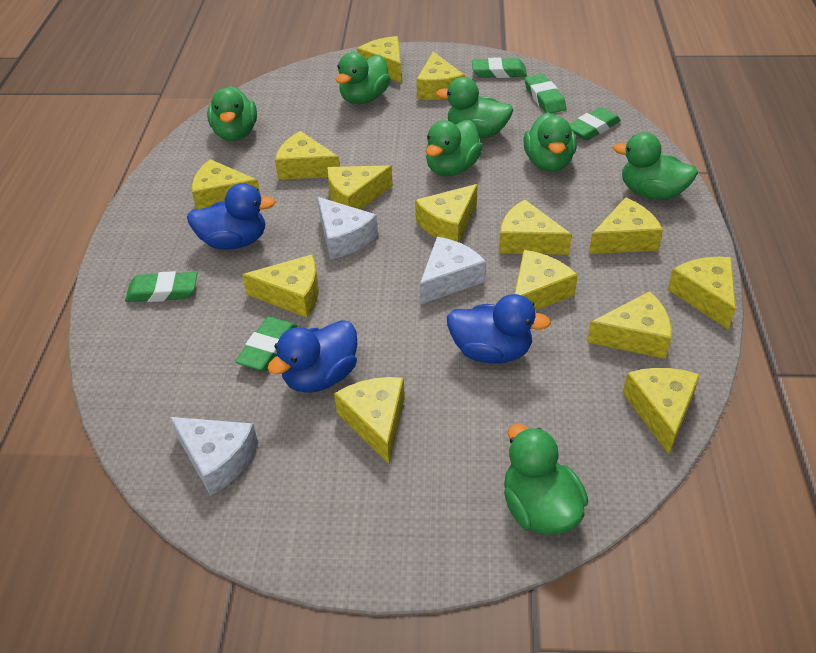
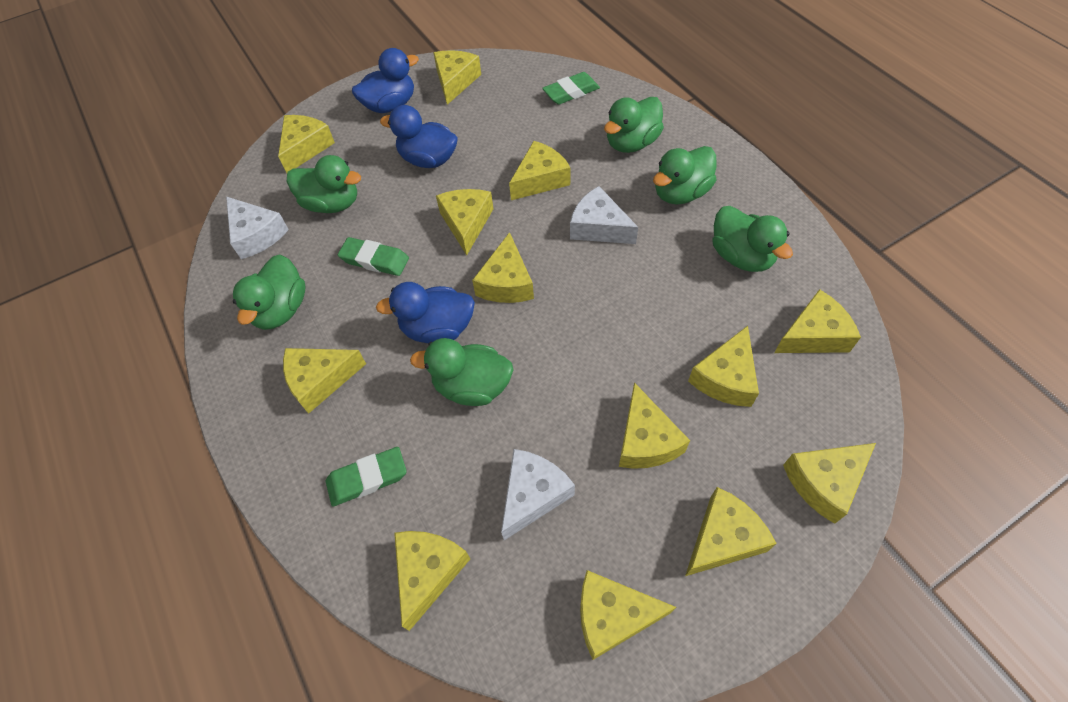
green duck: [207,86,257,141] [336,52,391,104] [426,120,483,176] [436,77,513,138] [504,424,588,535] [523,112,577,172] [613,132,698,200] = 7 -> [233,254,306,330] [286,155,361,213] [410,338,514,406] [604,97,664,153] [653,146,717,205] [712,206,793,272] = 6
green eraser: [125,271,197,302] [235,317,298,371] [472,57,527,78] [524,74,566,113] [570,107,621,140] = 5 -> [326,447,407,506] [338,237,409,276] [542,72,600,105] = 3
yellow cheese: [192,159,260,209] [242,255,319,317] [275,131,340,180] [327,165,393,210] [334,377,405,464] [357,36,401,83] [415,184,478,242] [416,52,465,100] [499,200,572,255] [515,250,578,311] [587,291,672,359] [589,197,663,254] [623,368,700,454] [668,257,736,330] = 14 -> [278,115,335,173] [283,348,366,414] [394,531,470,631] [433,50,481,105] [436,189,493,255] [472,232,534,303] [509,141,570,200] [580,570,676,660] [619,382,690,469] [685,487,777,576] [688,326,759,407] [774,289,861,353] [783,443,876,524] = 13

